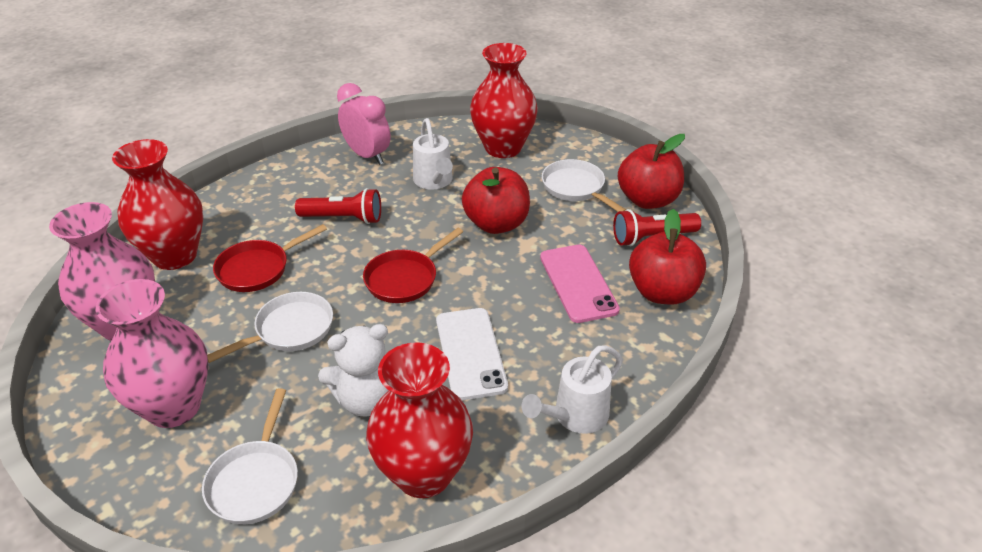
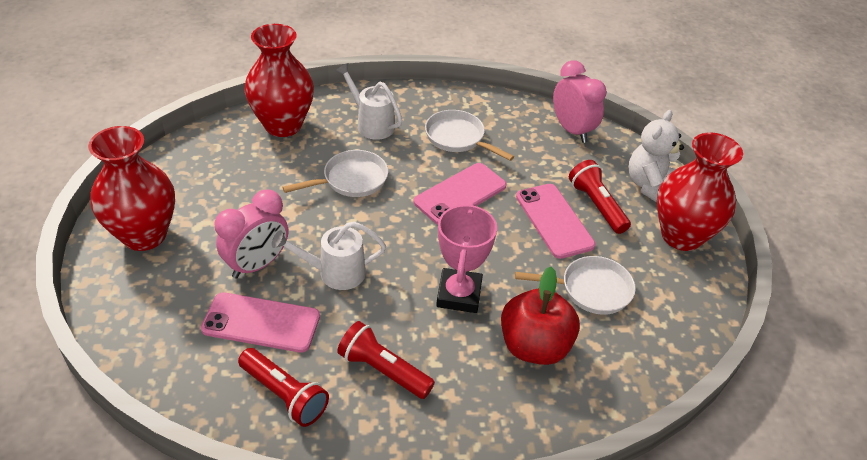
pink clock: [337,83,391,165] = 1 -> [215,190,288,279] [553,60,607,143] = 2
pink phone: [540,245,620,323] = 1 -> [201,292,320,353] [413,163,506,225] [516,184,596,259] = 3
pink trophy: none = 0 -> [436,203,497,313] = 1
pink vase: [49,202,155,341] [96,279,209,428] = 2 -> none = 0
red apple: [462,167,530,234] [618,134,685,209] [629,209,706,304] = 3 -> [501,267,580,365] = 1
red flashlight: [295,188,381,224] [613,209,701,246] = 2 -> [238,348,329,427] [337,321,435,399] [569,160,631,234] = 3
red pan: [213,224,327,292] [363,228,463,303] = 2 -> none = 0
white phone: [436,308,508,400] = 1 -> none = 0

